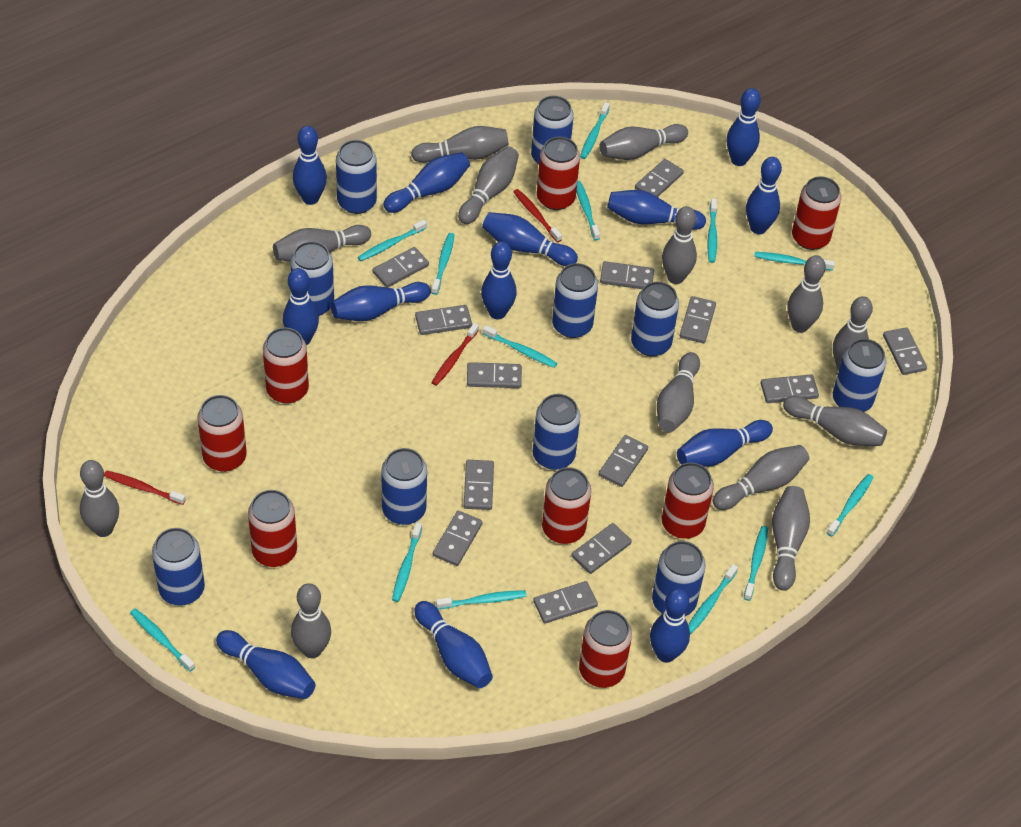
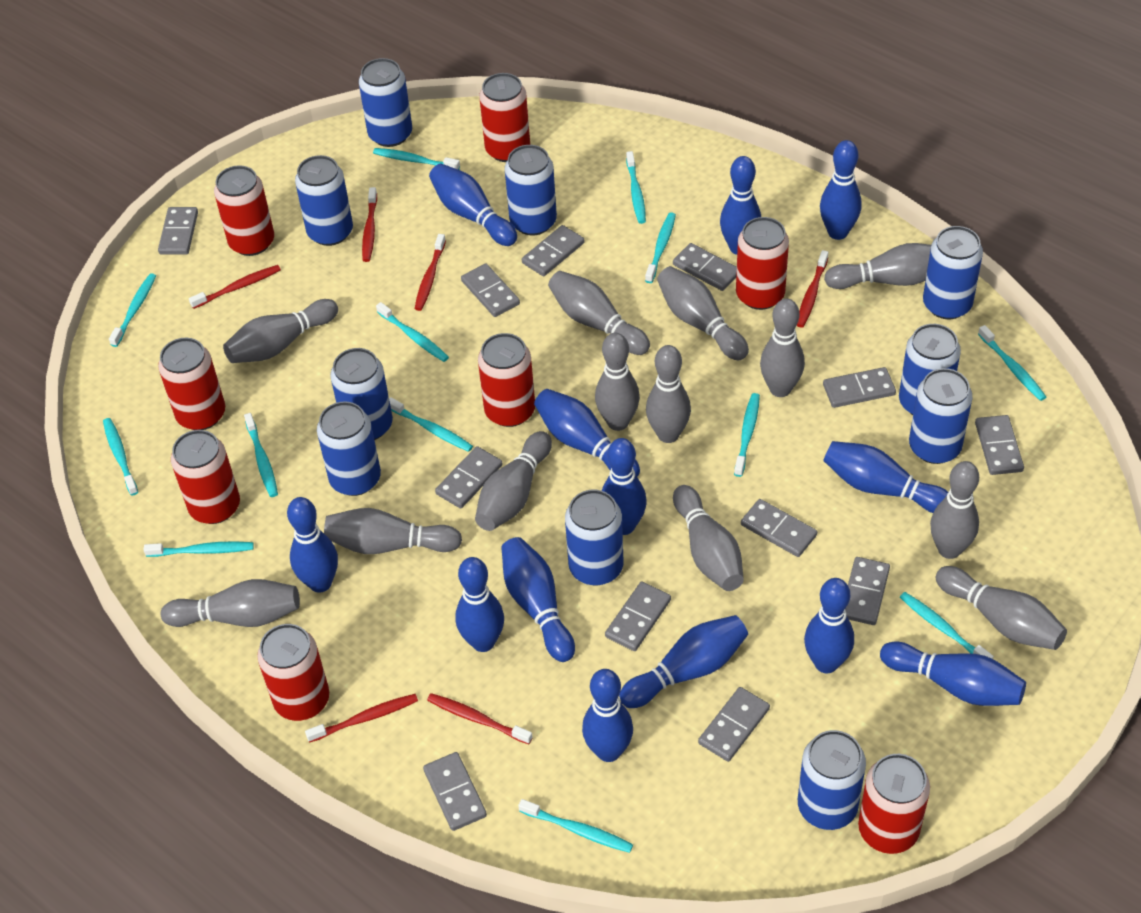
grey domino: [373,247,429,288] [415,305,472,335] [433,511,482,566] [464,460,494,510] [467,362,522,388] [533,581,598,624] [571,523,632,574] [599,435,648,487] [600,261,654,289] [635,159,684,197] [680,296,716,343] [761,374,819,403] [883,327,927,375] = 13 -> [158,207,198,255] [423,752,487,831] [435,446,503,509] [461,264,520,317] [522,225,584,276] [605,581,671,651] [673,243,737,291] [698,687,770,762] [741,499,817,557] [823,367,896,408] [845,557,890,625] [975,415,1024,475] = 12
red toothbrush: [104,470,186,505] [431,323,479,386] [513,189,562,243] = 3 -> [189,265,281,309] [305,694,418,743] [362,187,377,262] [415,234,446,311] [427,693,533,744] [797,250,828,328] = 6

